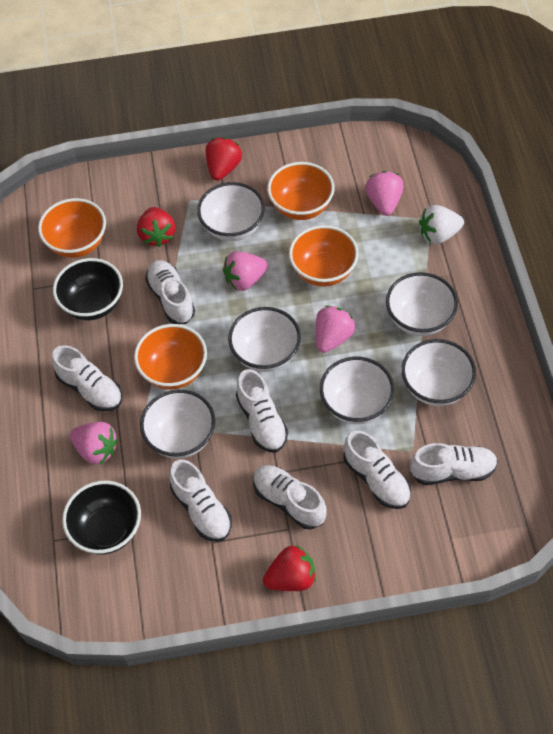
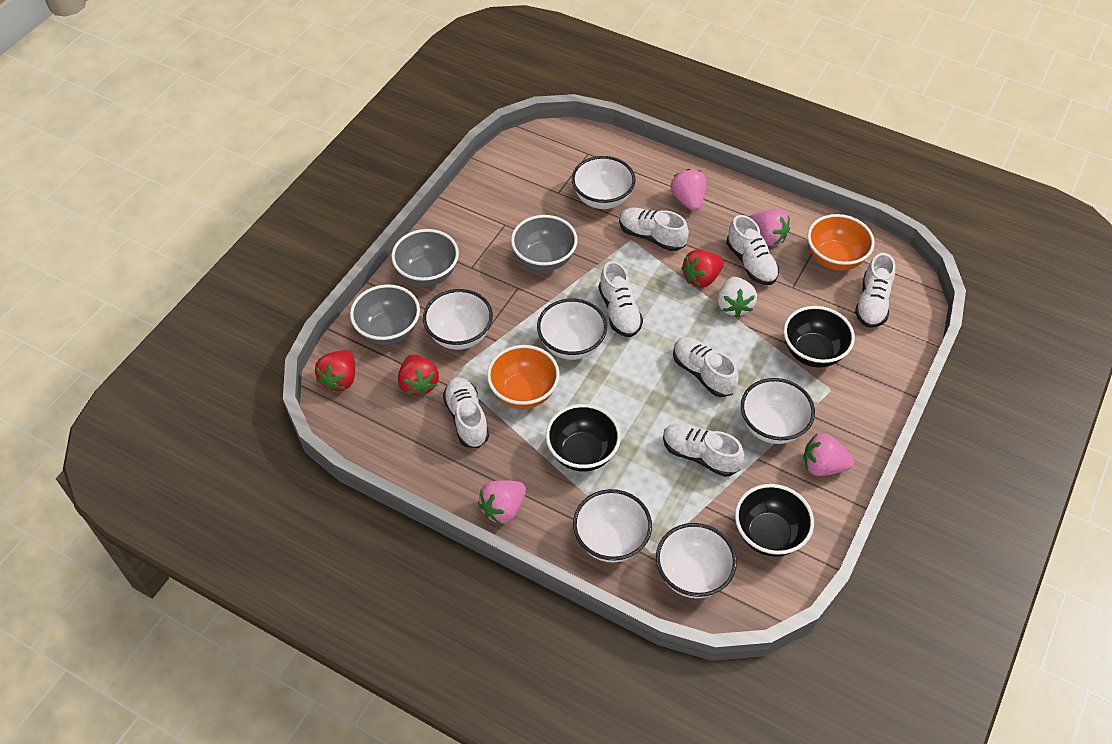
black bowl: [53,258,123,320] [62,481,141,555] = 2 -> [546,404,621,472] [735,484,814,557] [784,306,855,368] = 3
grey bowl: none = 0 -> [350,284,420,345] [392,229,459,286] [511,215,578,271] = 3
orange bowl: [38,198,106,258] [134,324,207,390] [267,162,335,220] [289,225,359,287] = 4 -> [487,345,560,409] [807,214,875,271] = 2

